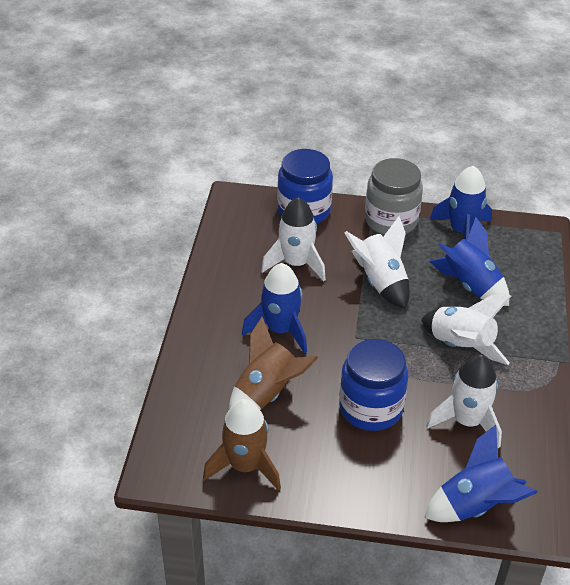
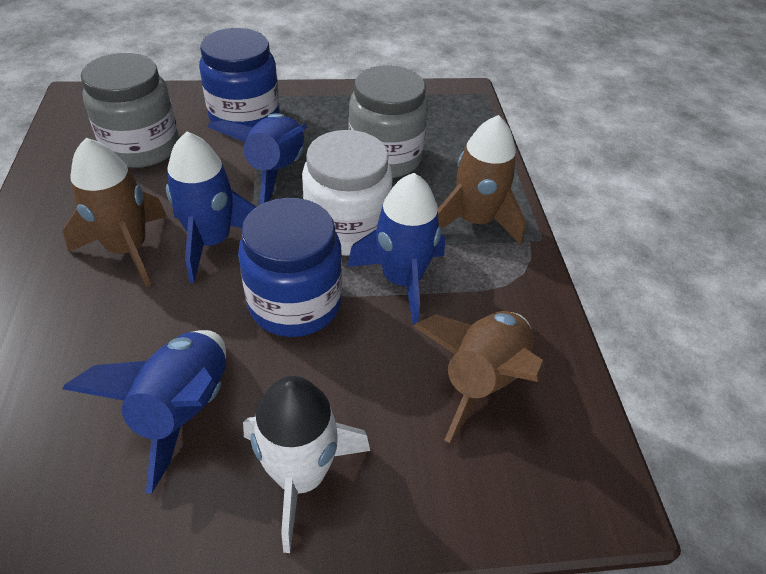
brown rocket: [203,399,281,491] [229,317,318,410] = 2 -> [63,138,167,287] [413,311,544,443] [438,115,526,245] = 3
grey jar: [365,158,423,235] = 1 -> [81,53,179,168] [349,65,428,178] = 2
white jar: none = 0 -> [302,130,393,256] = 1
white rocket: [261,197,326,281] [345,216,410,309] [421,295,511,365] [426,354,502,448] = 4 -> [243,376,370,553] = 1

